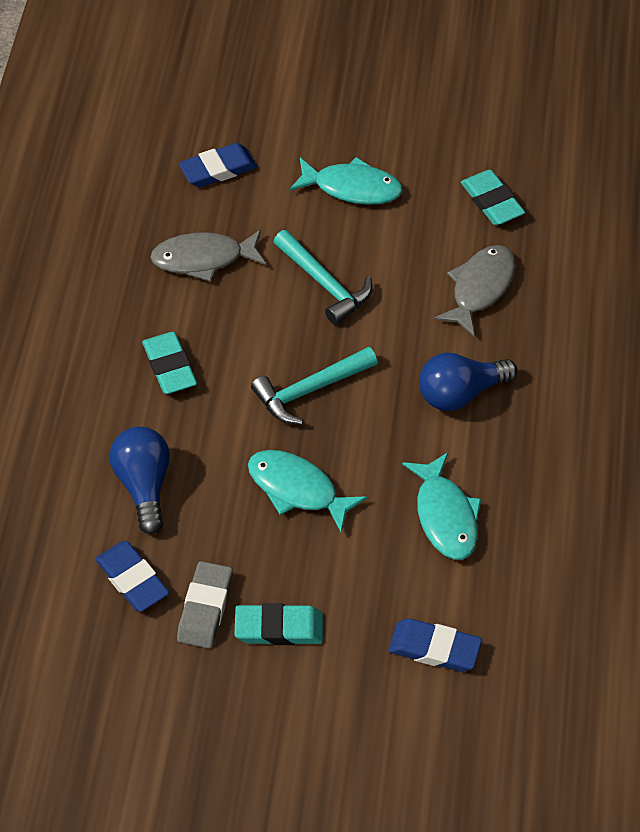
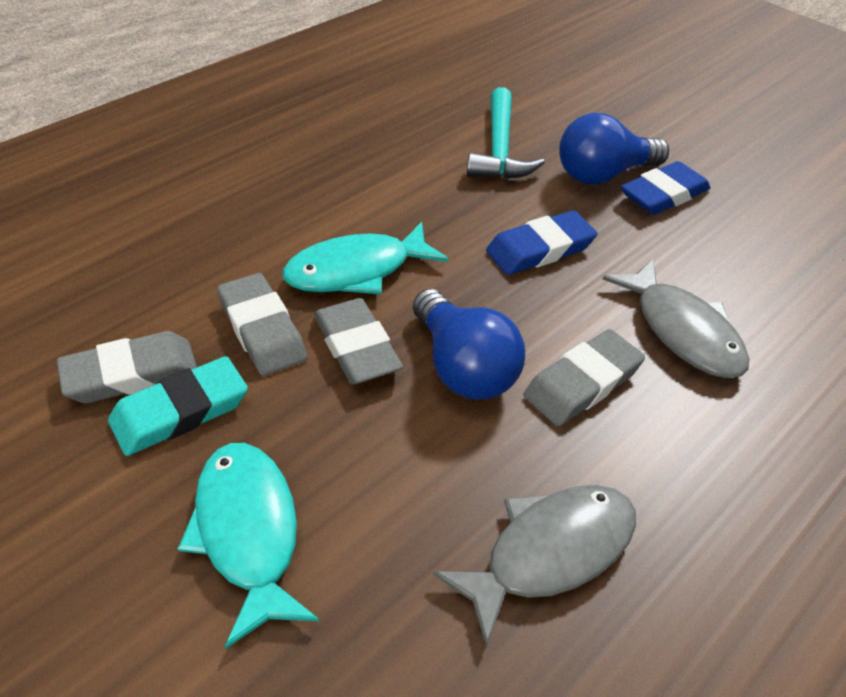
blue eraser: [95,541,170,612] [179,143,257,187] [388,618,482,672] = 3 -> [486,210,597,275] [621,161,710,215] = 2
grey eraser: [177,561,233,649] = 1 -> [57,331,197,403] [217,273,307,376] [314,298,403,384] [523,329,645,426] = 4
turquoise eraser: [142,332,197,394] [234,603,323,645] [461,170,525,225] = 3 -> [108,356,248,456] = 1
turquoise fish: [248,450,367,533] [290,157,403,205] [402,452,482,560] = 3 -> [178,443,319,649] [282,222,448,294] = 2
turquoise hammer: [251,347,377,425] [274,230,373,325] = 2 -> [467,87,545,179] = 1

